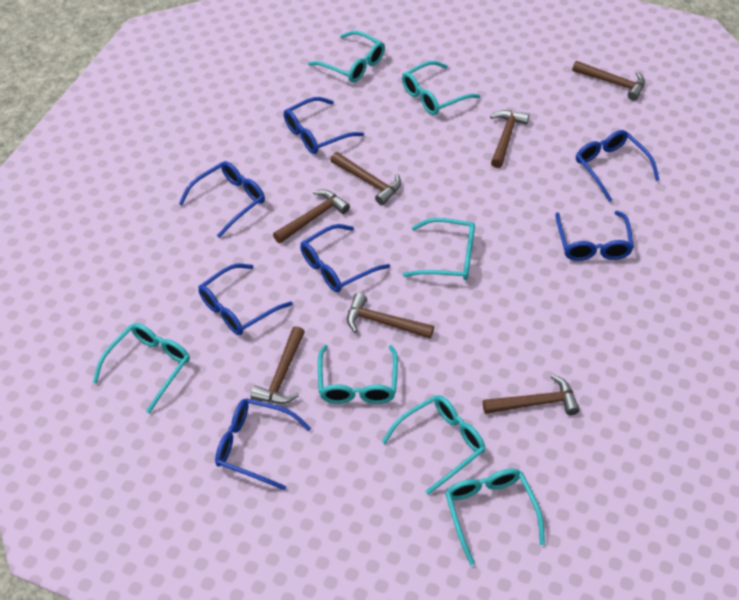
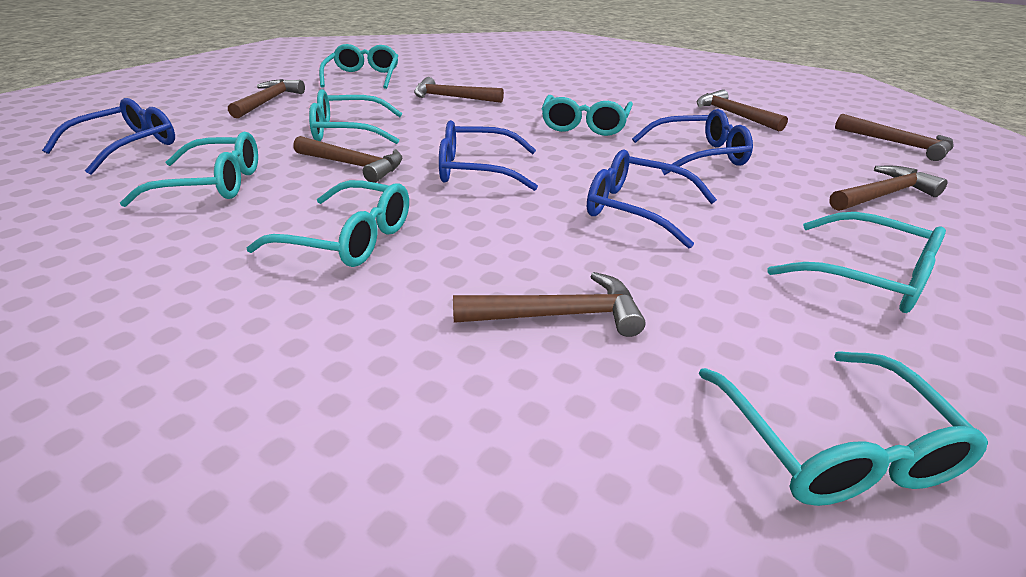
blue glasses: [179,161,265,238] [198,264,293,335] [215,398,311,490] [284,97,364,154] [300,224,390,292] [555,211,634,261] [576,130,659,202] = 7 -> [42,98,175,175] [439,120,538,191] [587,150,717,249] [632,109,753,175] = 4

